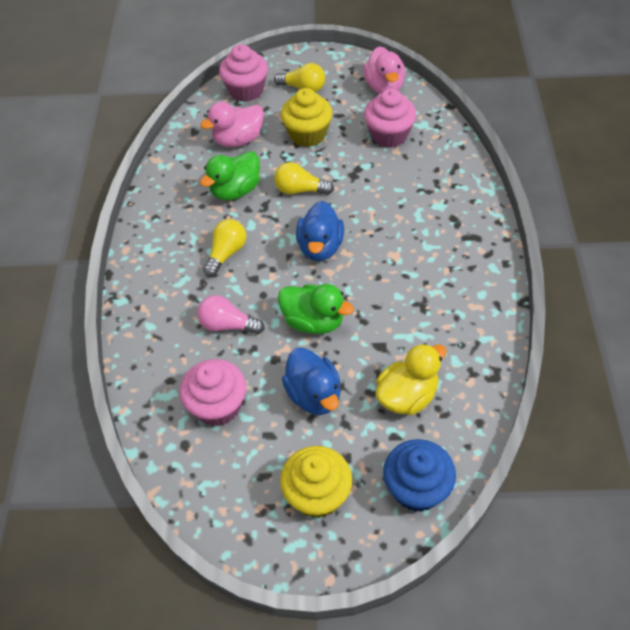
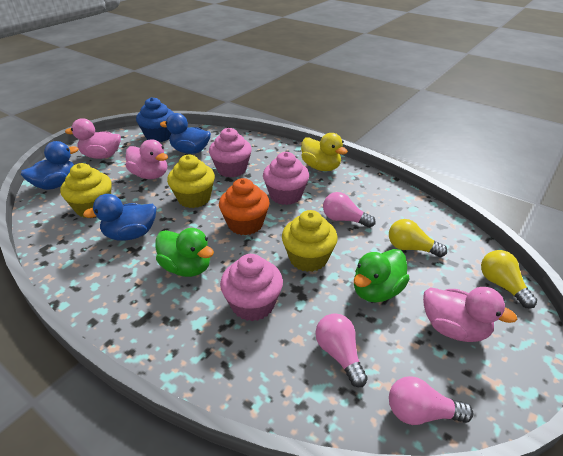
blue duck: [282,347,341,415] [296,201,344,261] = 2 -> [21,141,78,190] [83,194,157,241] [160,113,211,154] = 3
orange cupcake: none = 0 -> [219,178,270,235] = 1
pink duck: [200,102,264,147] [363,46,405,94] = 2 -> [65,118,121,159] [126,139,168,179] [423,287,518,342] = 3
pink light bulb: [197,295,265,334] = 1 -> [315,313,368,387] [323,192,375,228] [389,376,473,425] = 3
yellow cupcake: [280,446,352,518] [281,88,332,147] = 2 -> [60,163,112,218] [167,155,215,208] [282,210,338,272] = 3
yellow light bulb: [203,219,246,277] [274,63,325,92] [274,162,334,195] = 3 -> [389,219,447,257] [481,250,537,309] = 2

